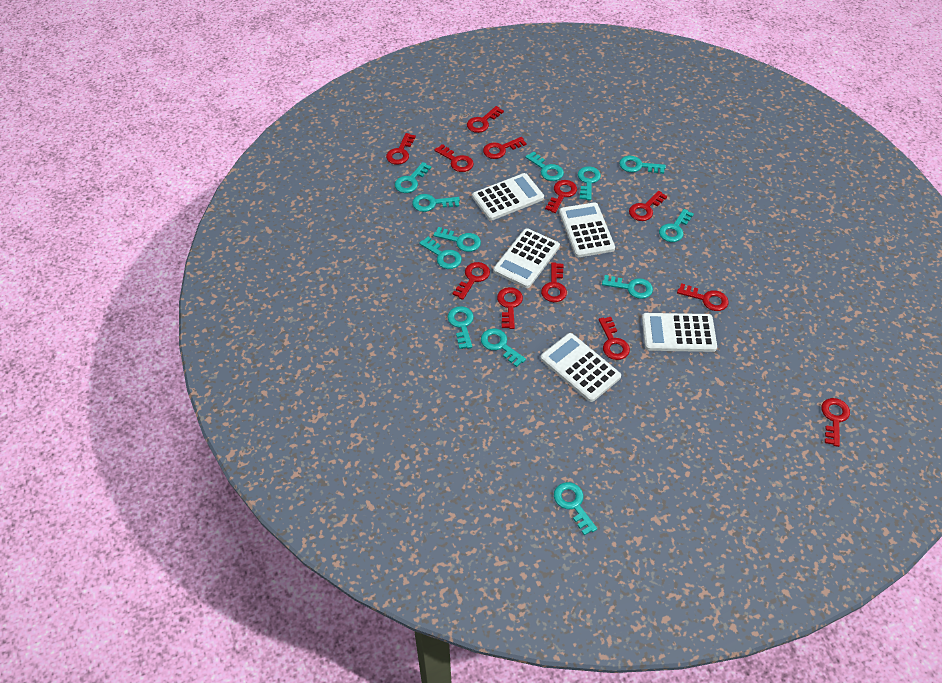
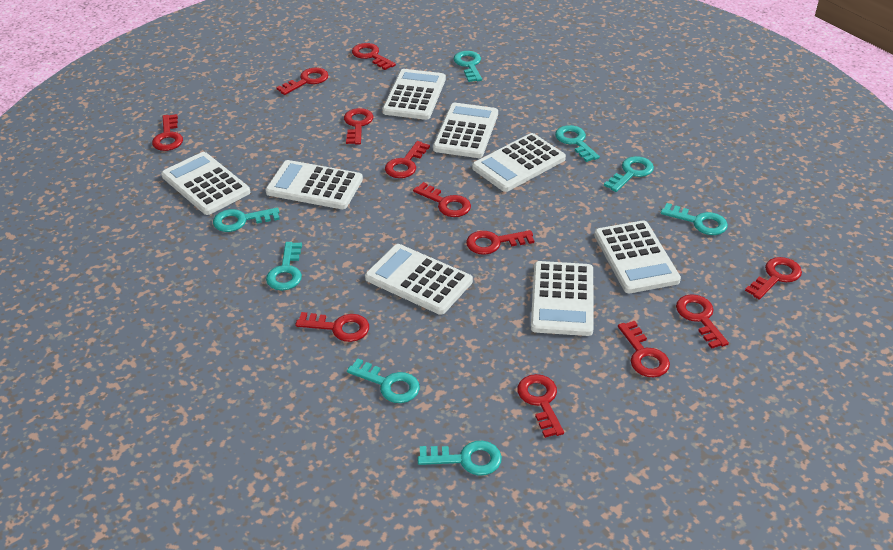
turquoise key: [395,162,431,193] [412,194,460,212] [419,237,462,269] [433,227,481,252] [447,306,474,349] [481,329,526,367] [525,151,564,181] [554,482,597,536] [578,166,601,200] [602,275,653,299] [619,156,666,174] [659,209,694,242] = 12 -> [213,208,280,232] [266,242,302,291] [347,358,420,403] [418,441,502,476] [453,51,482,82] [555,125,600,162] [604,156,654,192] [661,203,728,235] = 8
white calculator: [472,173,544,221] [493,228,560,288] [540,333,621,402] [559,202,615,257] [642,313,717,352] = 5 -> [161,152,250,215] [265,160,363,209] [365,244,473,315] [382,69,446,120] [433,103,498,158] [472,133,566,192] [531,261,594,336] [594,220,681,293] = 8

